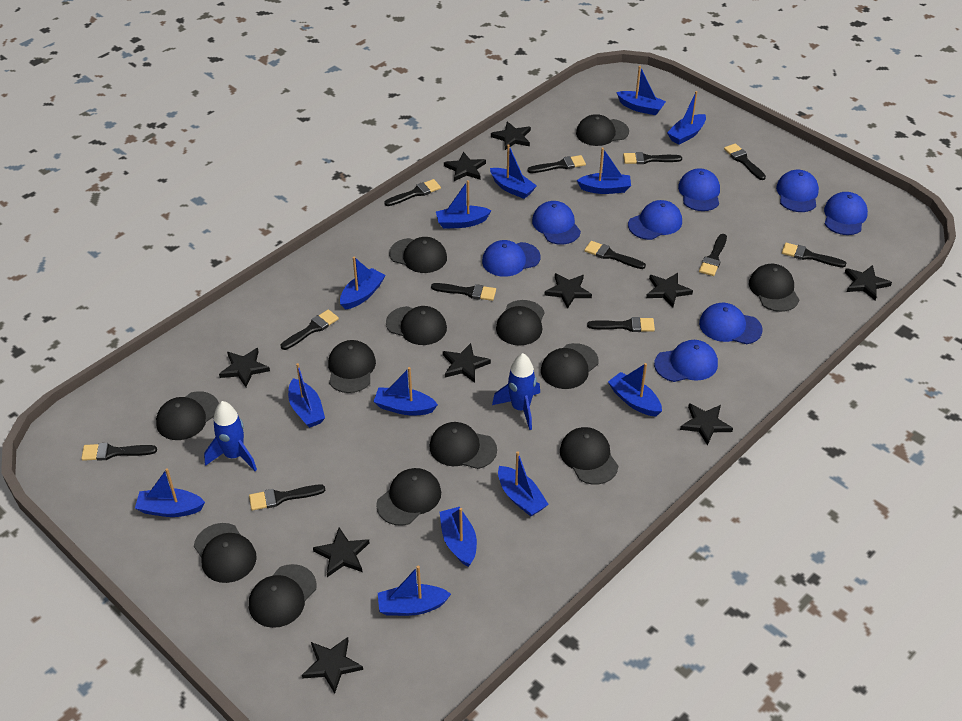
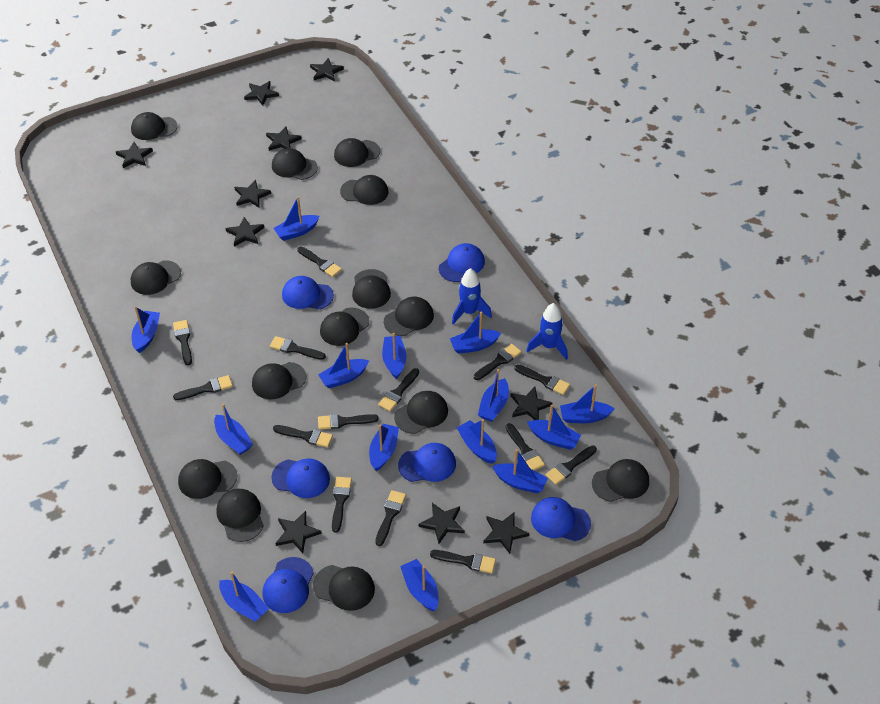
black brush: [81,443,157,461] [249,485,325,511] [281,309,339,350] [384,179,441,206] [431,283,496,301] [528,155,586,173] [584,241,646,269] [587,317,655,332] [623,152,682,164] [699,234,727,276] [724,143,766,180] [782,243,846,267] = 12 -> [173,320,192,365] [173,375,233,400] [270,336,326,360] [273,425,333,448] [297,247,342,277] [318,414,379,430] [332,477,352,533] [375,490,406,546] [378,368,419,411] [430,550,496,574] [474,344,522,380] [505,423,545,470] [514,365,570,395] [546,445,597,485] = 14
black cap: [156,391,219,440] [194,523,257,583] [249,564,317,628] [328,340,376,393] [376,468,441,526] [386,306,447,345] [389,237,447,273] [430,422,497,469] [496,300,545,346] [541,343,599,389] [560,427,618,484] [576,114,629,146] [749,264,799,312] = 13 -> [131,112,178,140] [131,260,181,295] [178,459,237,499] [216,489,264,542] [252,362,306,399] [272,148,318,180] [313,565,375,611] [320,308,369,346] [334,138,380,167] [340,175,388,205] [352,269,391,309] [384,297,434,336] [394,391,448,434] [592,459,649,502] = 14
blue boat: [135,468,205,517] [288,363,325,428] [340,257,386,310] [373,367,438,415] [378,566,451,616] [436,180,492,229] [439,507,477,567] [490,144,537,199] [498,451,549,516] [577,148,631,194] [608,363,662,417] [616,66,666,115] [667,91,706,145] = 13 -> [132,307,160,353] [214,404,253,455] [219,572,269,622] [273,197,319,241] [318,343,369,388] [369,424,399,471] [382,333,406,379] [400,559,439,611] [450,312,501,354] [457,419,497,464] [478,369,509,422] [492,449,548,493] [527,405,581,450] [560,384,615,423] = 14
blue cap: [482,240,540,277] [532,201,581,245] [628,200,682,240] [654,340,718,382] [678,168,720,211] [699,303,763,344] [776,170,819,212] [824,192,868,235] = 8 -> [263,557,314,613] [271,458,330,498] [282,276,334,309] [398,443,456,482] [439,243,485,282] [531,497,591,541] = 6

